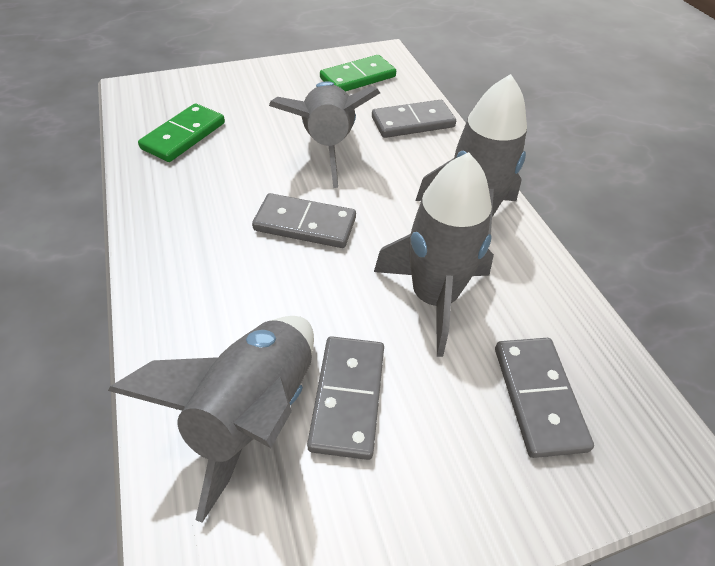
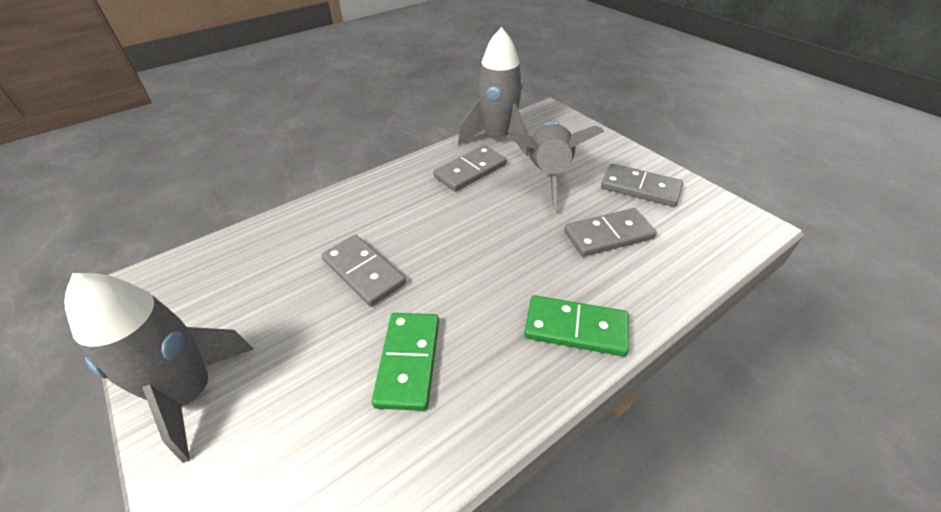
grey rocket: [108,316,314,523] [269,81,380,188] [374,152,494,357] [415,74,527,235] = 4 -> [64,273,254,463] [458,27,529,156] [507,121,604,210] = 3

